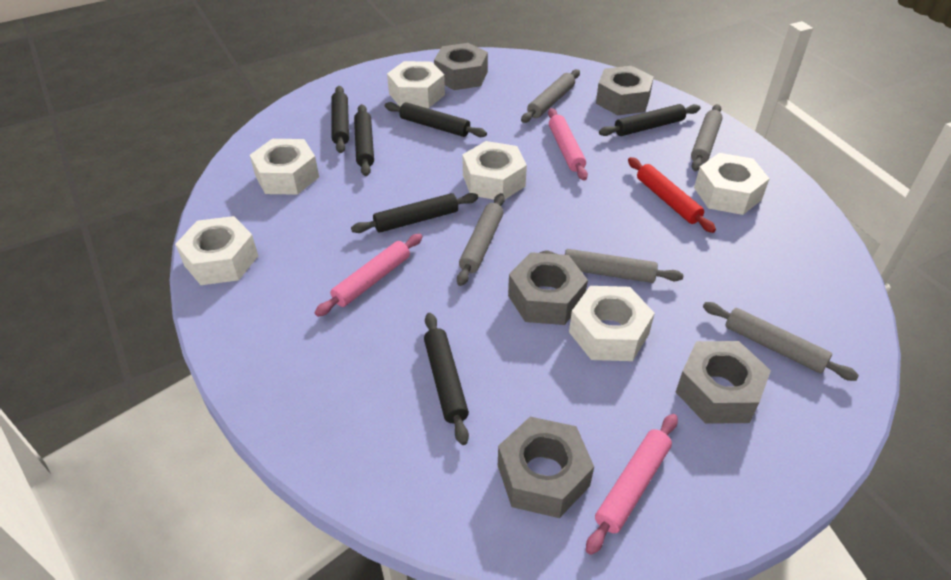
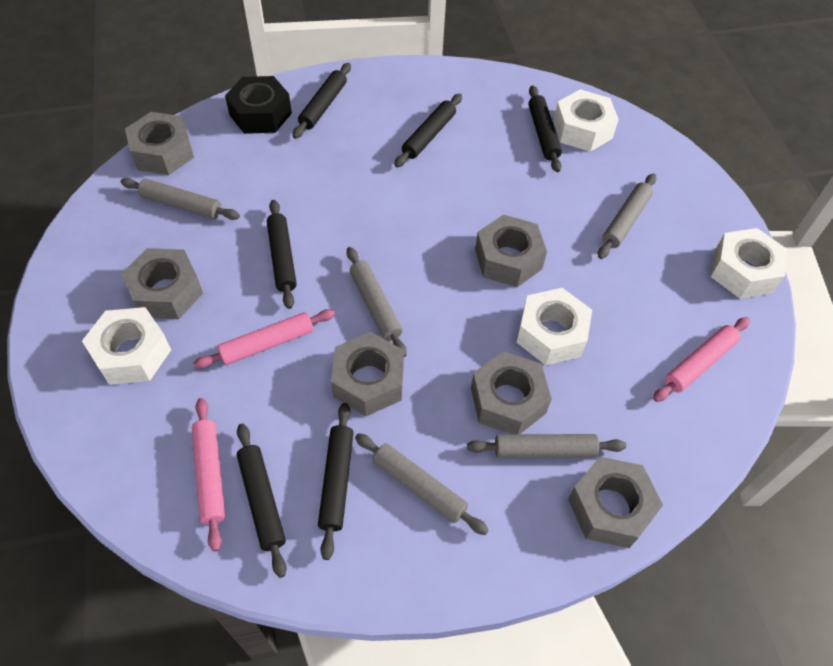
black nut: none = 0 -> [225,76,292,134] = 1
grey nut: [434,43,488,90] [498,417,594,518] [508,252,588,325] [596,66,654,115] [676,341,771,424] = 5 -> [121,248,203,319] [125,112,194,175] [331,332,404,416] [471,351,552,434] [475,214,547,287] [568,457,663,548] = 6
red rolling pin: [628,157,716,233] = 1 -> none = 0
white nut: [175,216,258,285] [250,139,319,195] [387,61,445,108] [462,141,527,200] [569,286,655,361] [694,153,770,215] = 6 -> [82,307,171,385] [516,288,592,365] [553,89,619,152] [711,228,787,299] = 4

